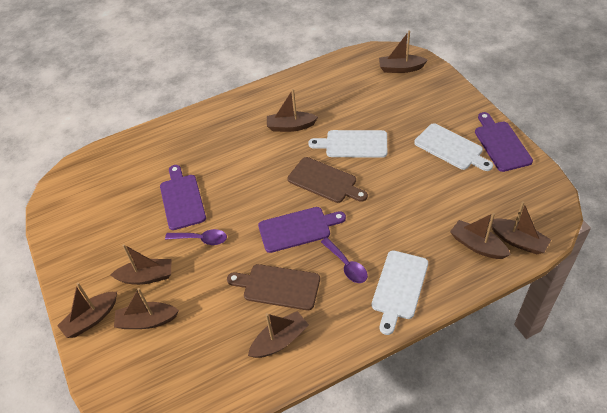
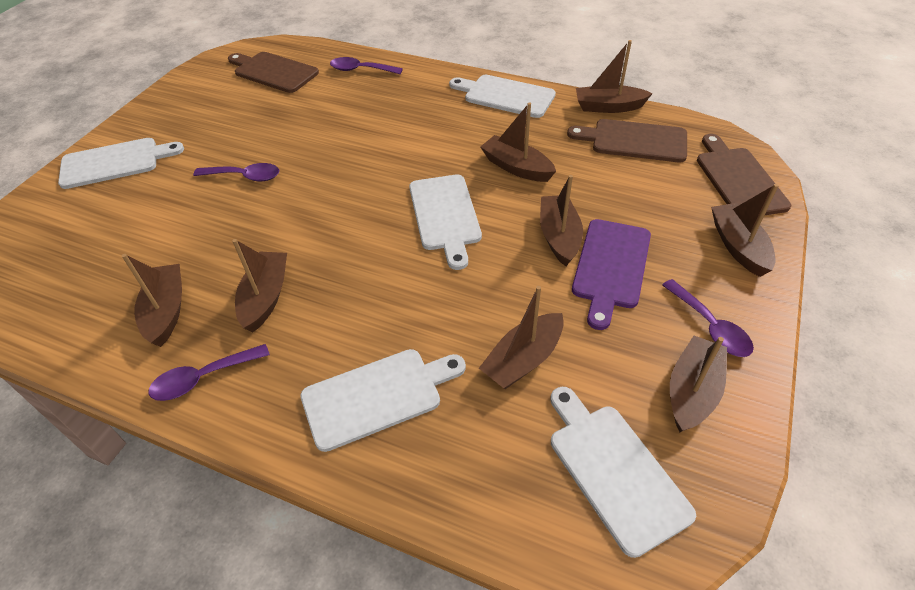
brown cutting board: [227,264,320,310] [287,157,368,203] = 2 -> [228,52,319,93] [567,119,687,162] [697,134,791,216] = 3
purple cutting board: [160,165,206,230] [258,207,346,253] [475,112,533,172] = 3 -> [572,219,651,330] = 1
purple spoon: [165,229,227,245] [321,238,368,283] = 2 -> [148,344,270,401] [193,163,279,181] [330,57,403,74] [662,279,754,357] = 4
white cutting board: [308,130,387,158] [372,250,428,335] [414,123,493,171] = 3 -> [58,138,184,189] [300,349,466,452] [409,174,482,270] [449,75,556,118] [550,387,696,558] = 5

